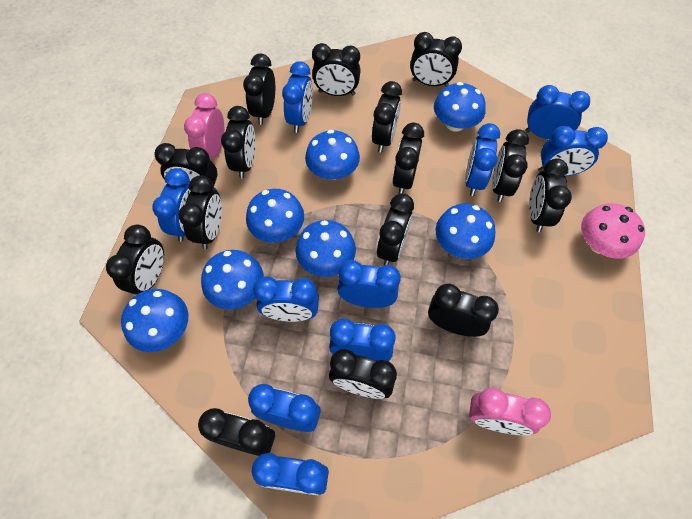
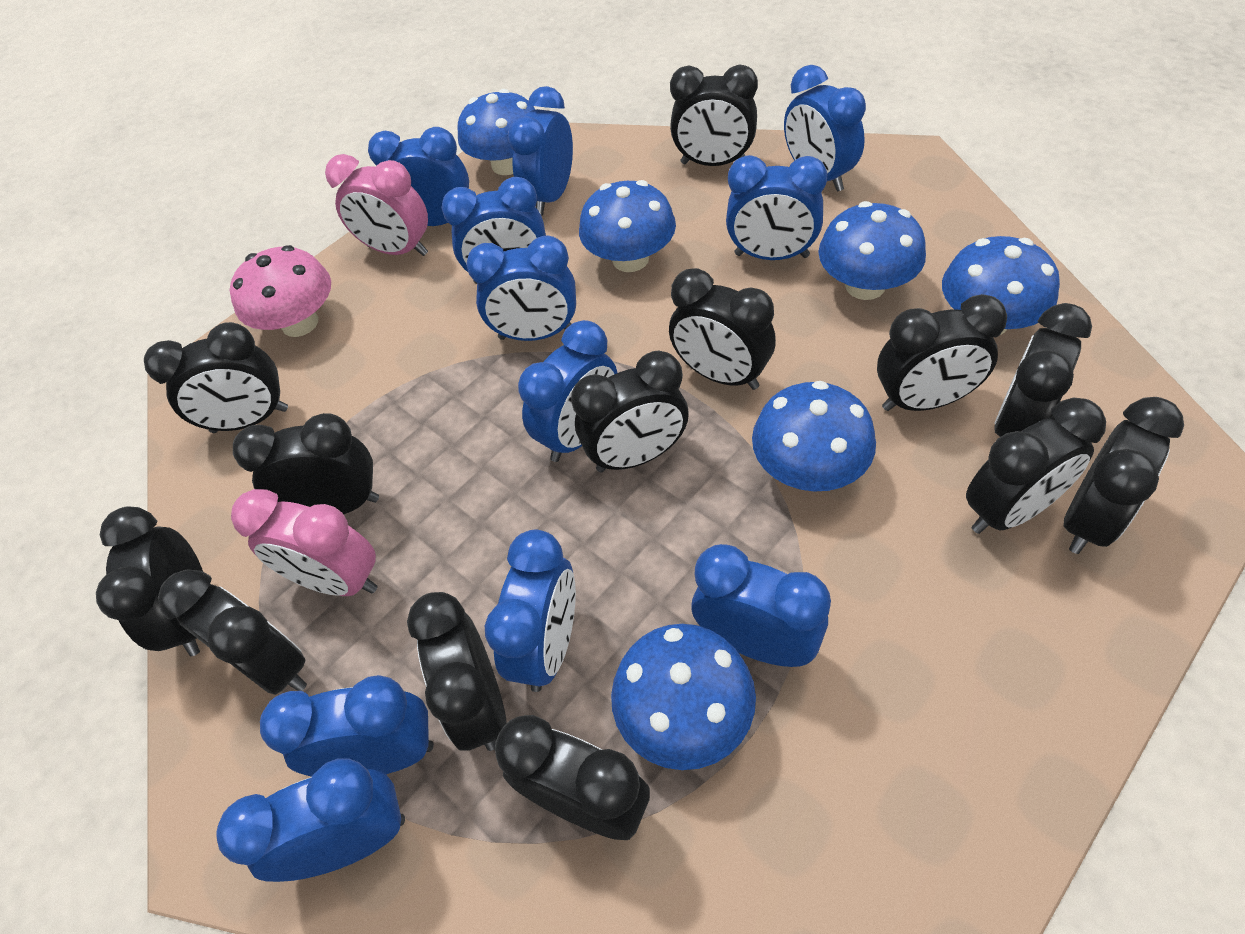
black clock: [106,225,164,295] [154,143,218,191] [179,175,222,249] [198,408,275,456] [221,106,256,179] [243,54,275,125] [312,43,361,96] [329,349,397,399] [372,81,402,153] [377,193,414,265] [392,123,424,194] [410,32,462,87] [428,284,499,337] [492,129,529,202] [529,158,572,232] = 15 -> [96,507,203,656] [144,322,288,433] [158,570,307,695] [233,413,379,514] [407,592,506,751] [495,715,650,840] [571,351,689,473] [669,268,776,390] [670,65,758,166] [877,294,1007,411] [966,397,1106,534] [994,303,1092,437] [1063,397,1184,554] = 13
blue clock: [152,168,191,242] [248,384,321,432] [252,453,329,495] [253,276,319,322] [282,61,313,133] [329,318,396,361] [337,260,401,308] [465,123,500,196] [525,85,590,139] [538,126,608,176] = 10 -> [217,759,405,882] [260,675,434,777] [368,127,469,226] [442,177,546,284] [466,235,576,341] [485,530,576,692] [508,86,573,216] [518,320,618,462] [692,544,831,667] [726,155,827,260] [784,65,866,191] = 11
blue mushroom: [121,289,188,352] [201,250,264,309] [246,189,304,243] [296,220,356,277] [305,130,360,180] [434,82,486,132] [436,204,496,259] = 7 -> [457,89,536,175] [579,180,676,272] [611,624,756,770] [752,381,876,491] [819,201,926,300] [942,236,1060,336] = 6

